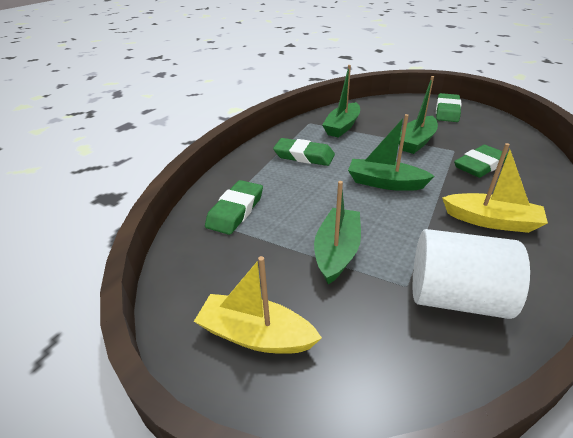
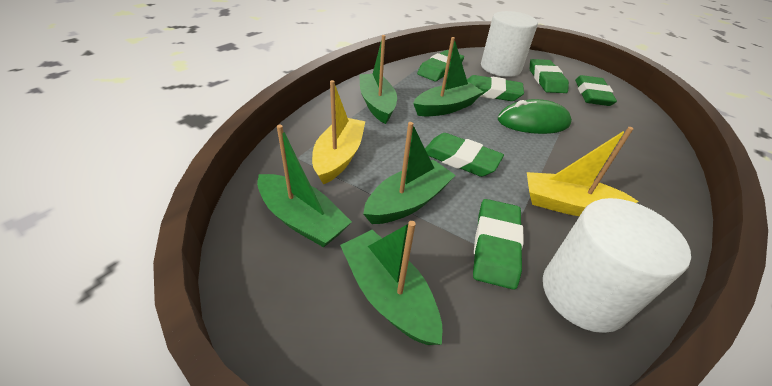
green boat: [314,181,361,285] [322,65,360,138] [348,114,435,191] [399,76,438,154] = 4 -> [257,125,352,247] [340,221,442,345] [359,35,397,124] [363,122,456,224] [413,37,483,116] = 5
green eraser: [205,180,263,235] [273,138,335,166] [436,93,461,122] [454,145,507,178] = 4 -> [417,50,464,81] [425,133,504,177] [467,75,524,101] [473,199,524,290] [530,59,569,93] [575,75,617,106] = 6
green mouse: none = 0 -> [498,99,572,134] = 1
white cylinder: [413,229,530,319] = 1 -> [481,11,538,77] [543,198,691,333] = 2

